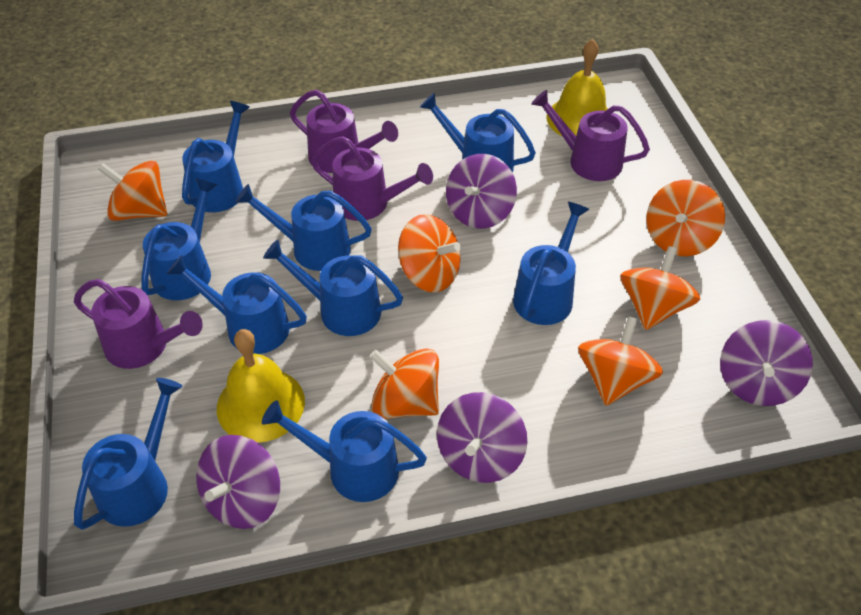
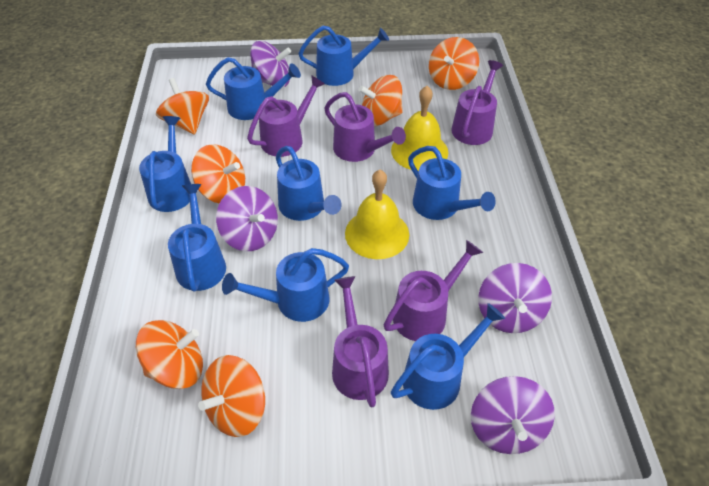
blue watering can: [74,378,183,530] [141,178,218,300] [167,255,307,354] [182,101,250,212] [236,184,372,271] [262,400,427,502] [263,240,403,336] [420,93,536,173] [513,202,589,325] = 9 -> [139,116,191,212] [168,184,226,292] [206,57,301,120] [222,248,349,322] [276,146,342,221] [298,26,389,86] [391,303,505,410] [408,146,496,220] = 8
purple watering can: [74,279,203,369] [290,90,398,173] [311,136,433,221] [531,90,650,181] = 4 -> [247,75,325,157] [324,92,406,162] [332,276,389,407] [383,240,483,341] [452,60,503,145] = 5

